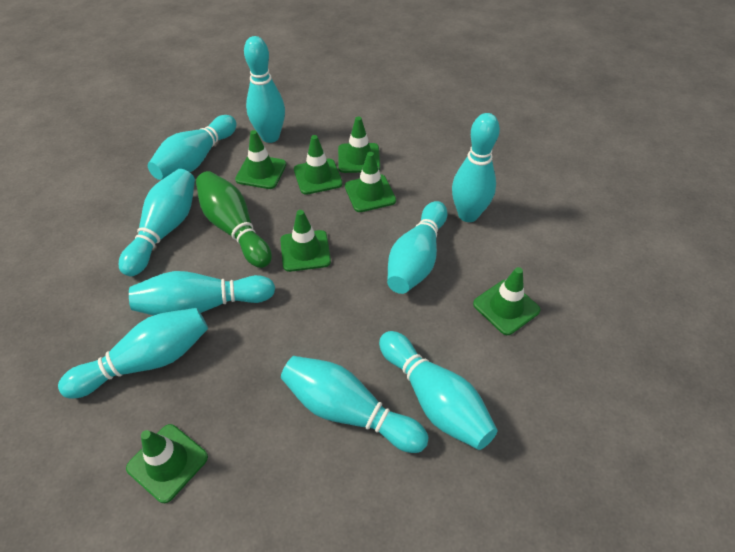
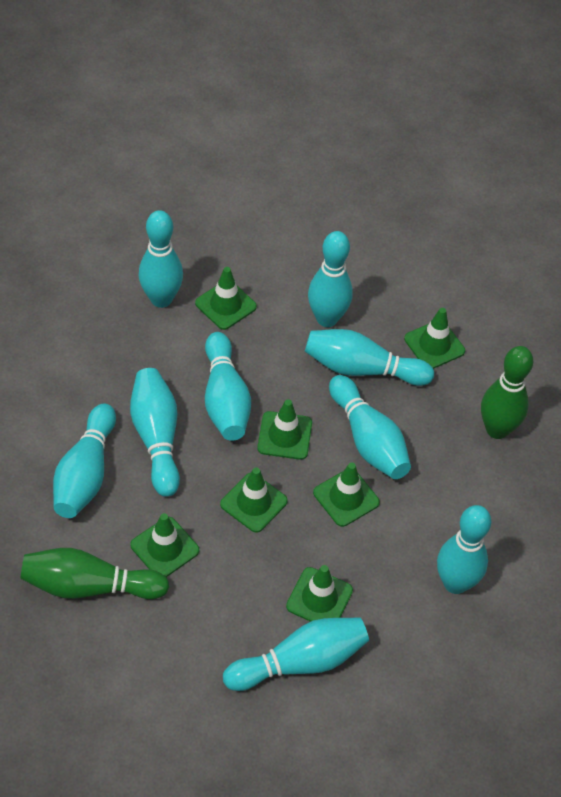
green bowling pin: [196,171,272,268] = 1 -> [20,548,169,599] [481,346,533,439] = 2

